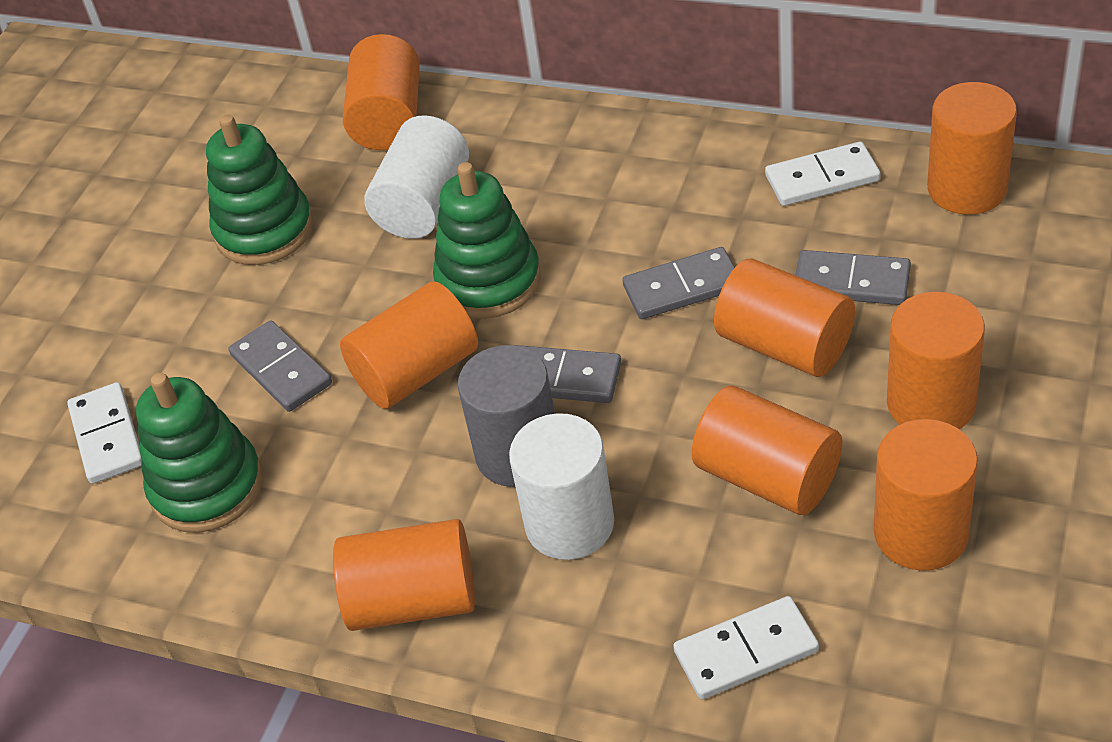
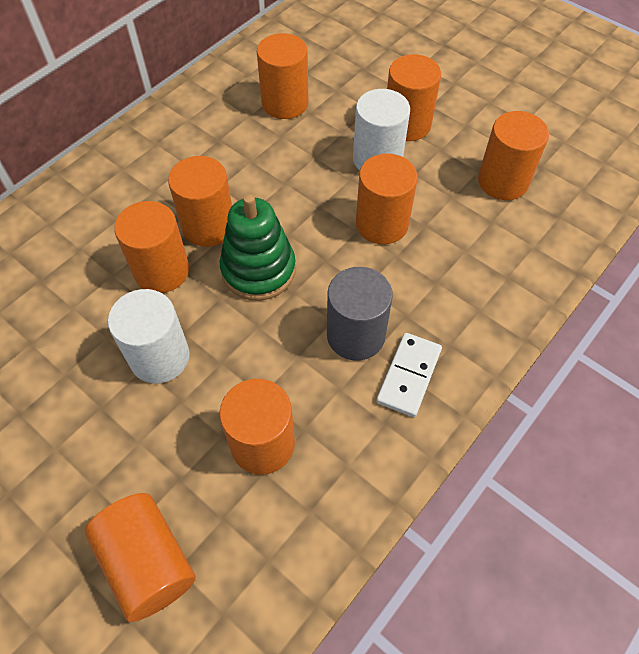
green stacking toy: [136,373,263,533] [206,115,313,265] [433,162,541,319] = 3 -> [220,194,296,301] = 1
grey domino: [229,320,332,412] [514,345,621,403] [622,247,735,319] [795,250,911,305] = 4 -> none = 0
white domino: [67,382,142,484] [673,596,819,699] [765,142,881,206] = 3 -> [376,333,442,417] = 1

